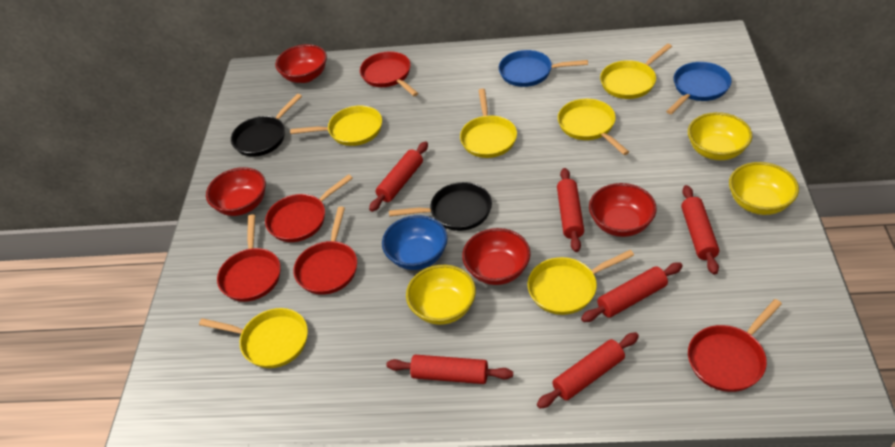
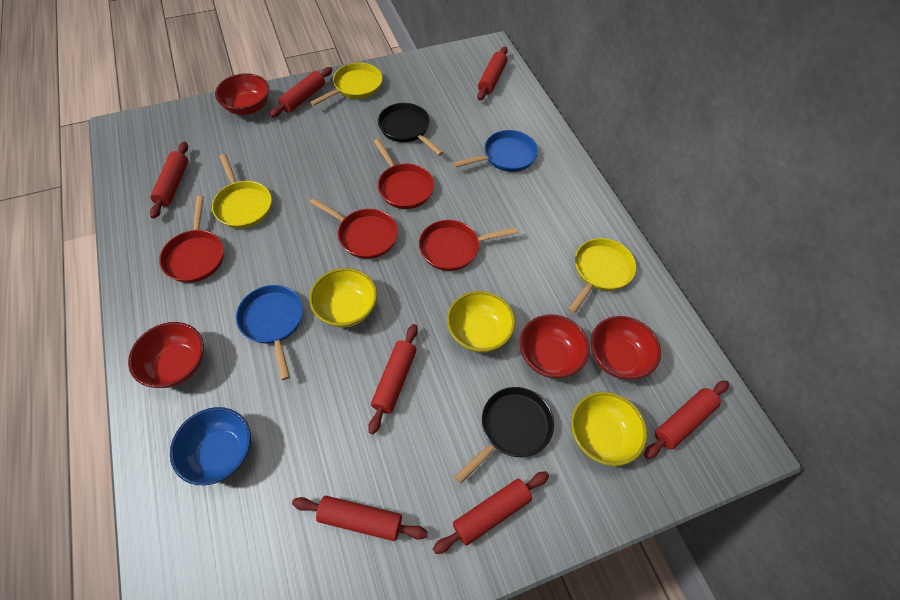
red pan: [217,214,281,302] [265,174,353,242] [293,207,357,295] [360,51,418,96] [688,299,782,392] = 5 -> [159,196,224,283] [310,198,398,259] [374,139,434,209] [419,220,518,271] = 4
red rolling pin: [369,141,428,212] [386,355,513,384] [537,332,639,409] [557,168,584,252] [581,262,683,322] [681,185,719,275] = 6 -> [150,142,188,219] [270,67,333,118] [292,496,428,541] [368,324,418,434] [433,471,549,554] [477,46,508,101] [644,380,729,459] = 7
yellow pan: [199,308,308,368] [290,105,382,146] [460,88,517,158] [528,250,634,315] [558,99,629,155] [600,43,672,99] = 6 -> [212,154,272,229] [310,63,383,106] [568,238,636,313] = 3

